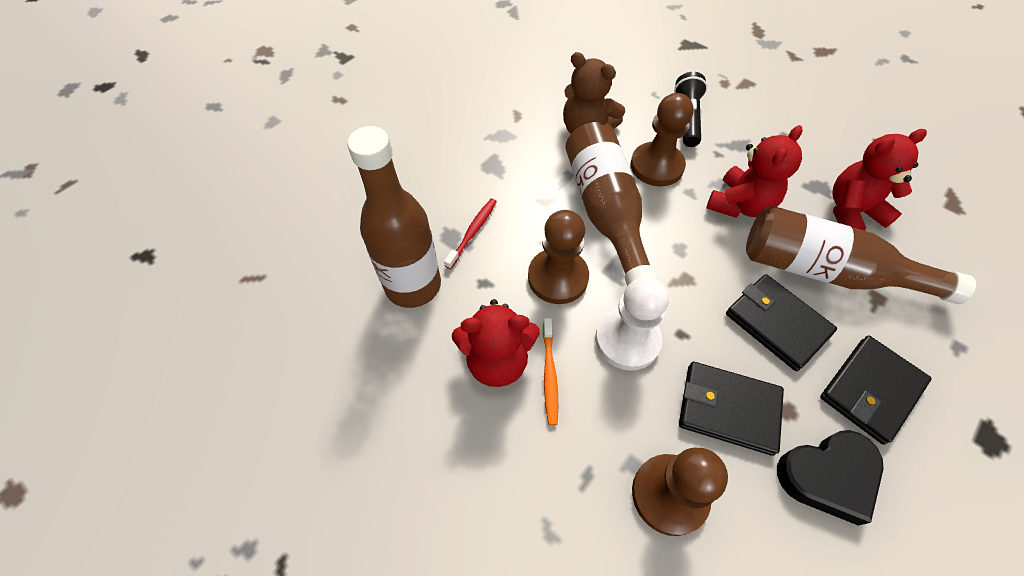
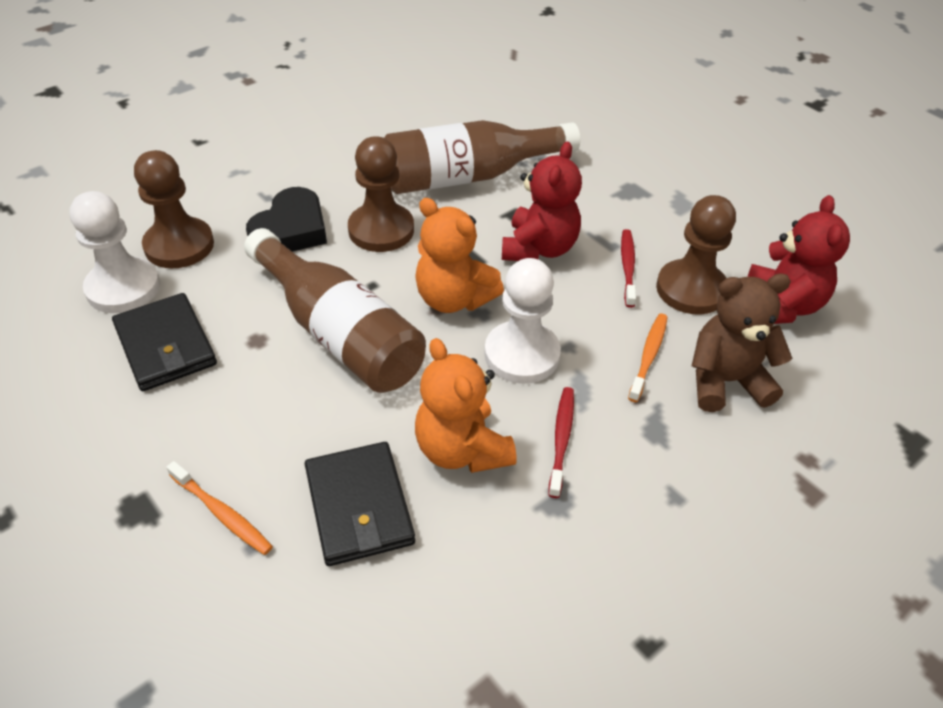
black flashlight: [674,72,707,147] = 1 -> none = 0
black wallet: [679,362,784,456] [726,274,837,371] [820,336,932,445] = 3 -> [112,293,217,391] [305,442,415,566] = 2
brown bottle: [347,126,441,308] [565,122,658,286] [746,206,976,304] = 3 -> [244,228,426,393] [384,120,580,194] = 2
orange teddy bear: none = 0 -> [415,198,504,313] [415,338,517,473] = 2
orange toothbrush: [543,318,558,425] = 1 -> [166,461,273,555] [628,314,668,402] = 2
red teddy bear: [452,299,540,387] [707,125,802,218] [832,129,927,231] = 3 -> [502,142,582,261] [747,195,850,324] = 2
red toothbrush: [444,198,497,269] = 1 -> [548,387,574,498] [621,229,636,308] = 2
white pawn: [595,277,669,371] = 1 -> [69,191,160,313] [484,258,561,384] = 2

